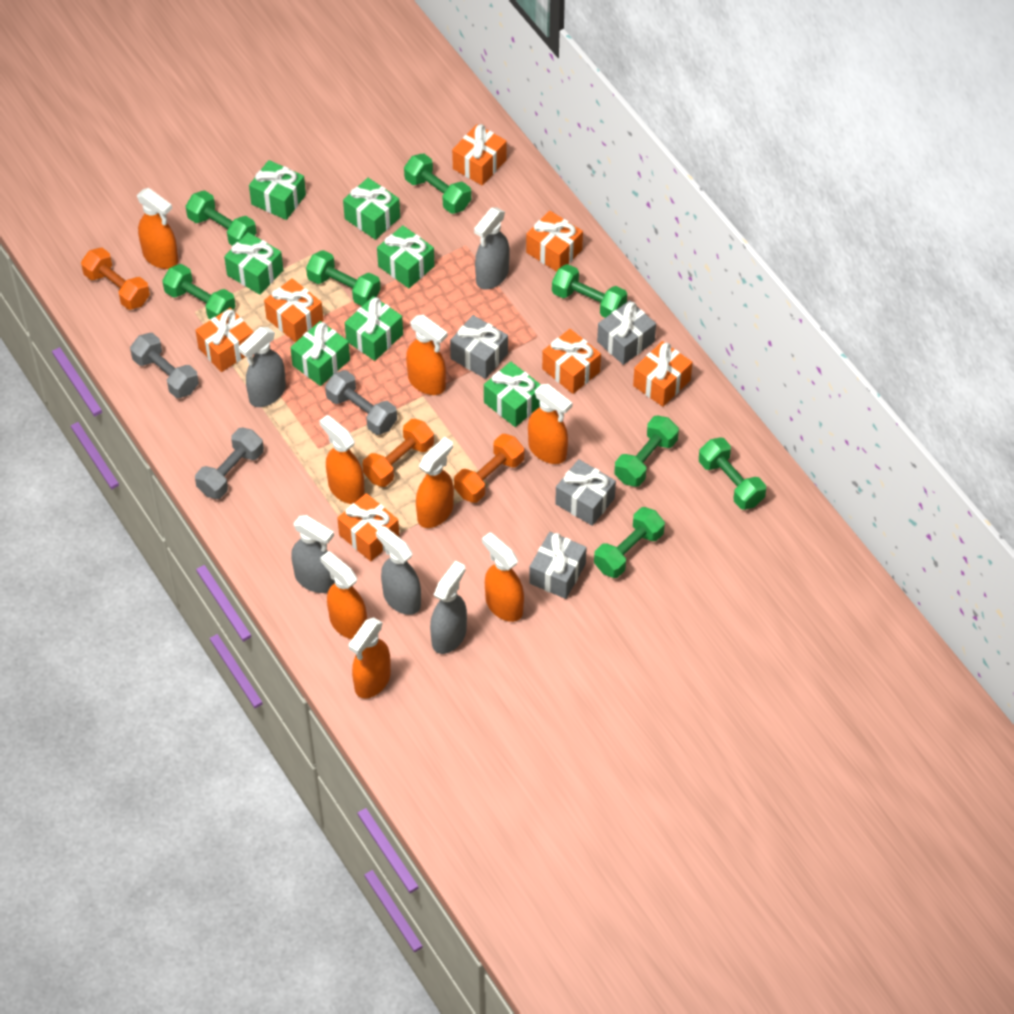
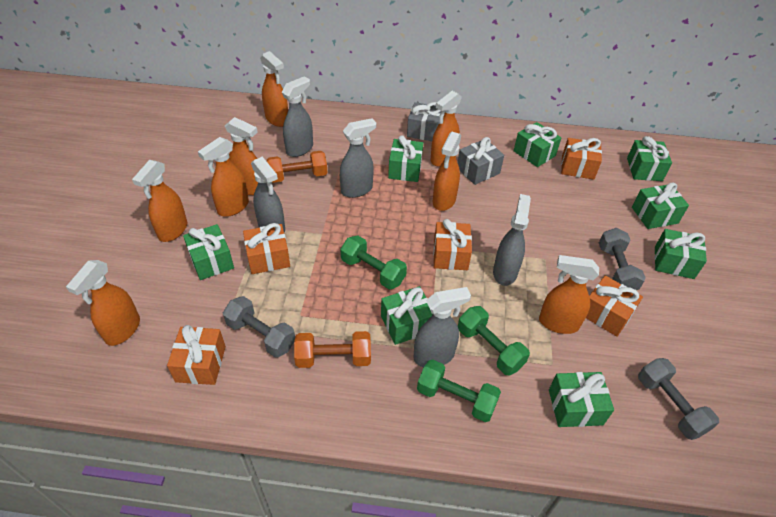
green dumbbell: [162,264,236,319] [186,190,256,246] [306,250,381,306] [404,154,471,214] [552,264,627,318] [594,507,665,578] [614,416,679,487] [699,438,766,510] = 8 -> [340,235,407,289] [417,359,501,422] [458,306,530,376] = 3
green gift: [224,232,283,295] [249,160,306,220] [290,321,350,386] [343,178,400,240] [345,296,403,361] [377,225,435,288] [484,362,541,427] = 7 -> [183,224,234,280] [381,286,433,345] [388,135,423,182] [514,122,561,167] [549,372,614,427] [627,136,672,181] [632,182,689,229] [654,229,707,279] = 8
grey gift: [450,315,508,379] [529,532,587,599] [555,459,616,526] [597,300,656,365] = 4 -> [407,102,441,141] [458,137,504,185] = 2
orange dumbbell: [81,248,150,310] [363,419,434,487] [454,434,524,503] = 3 -> [267,151,327,183] [294,331,371,368] = 2
orange gift: [196,308,254,372] [264,278,323,342] [337,493,399,561] [452,124,507,186] [526,211,583,272] [542,329,601,394] [633,341,692,407] = 7 -> [167,325,226,385] [243,223,290,274] [433,219,472,270] [561,138,602,180] [586,276,643,337] = 5

